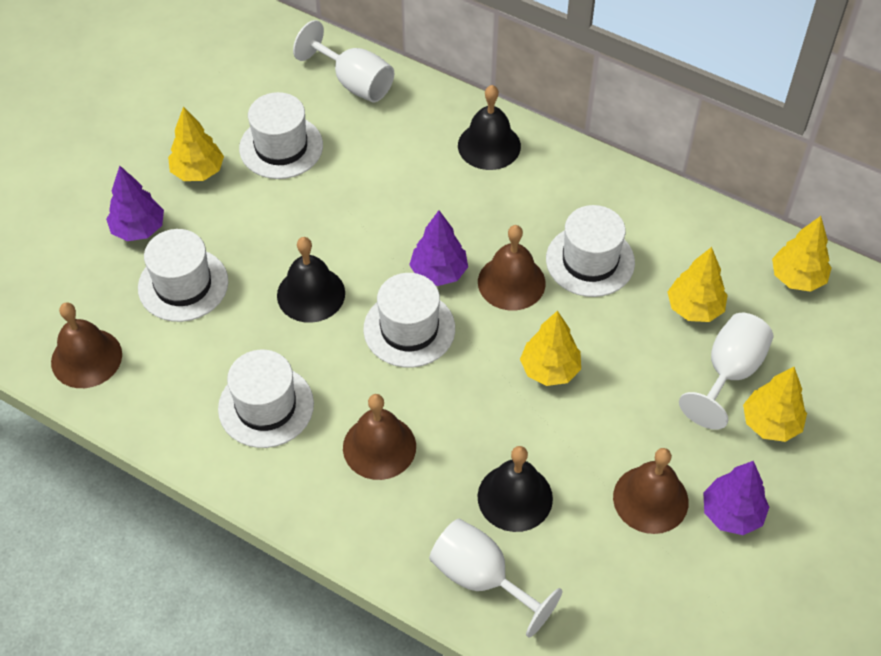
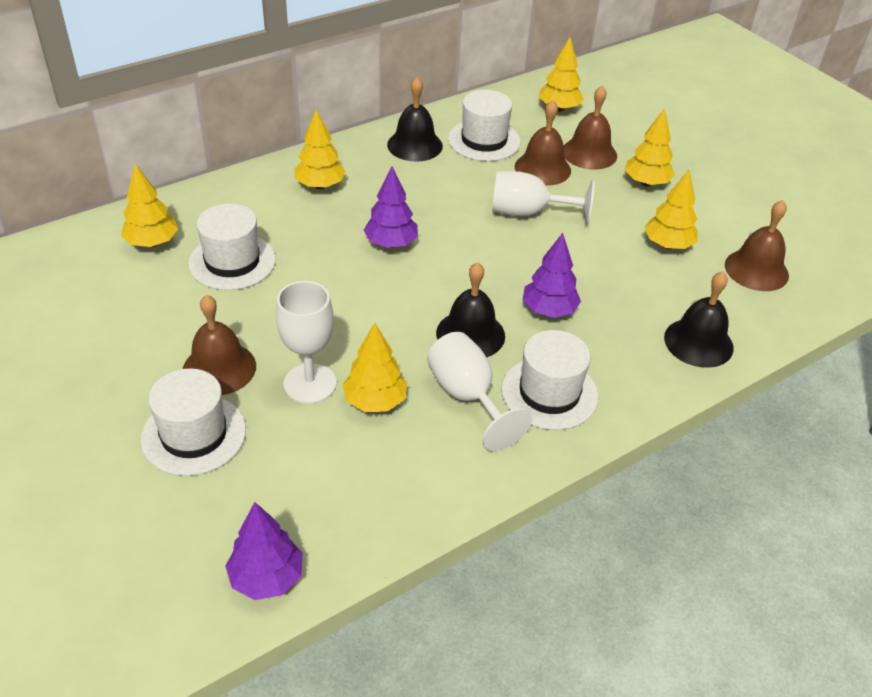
white hat: [138,229,228,322] [218,350,314,448] [239,92,323,179] [363,273,455,367] [546,205,635,297] = 5 -> [140,368,246,476] [188,204,276,290] [448,90,521,161] [501,330,598,430] = 4
yellow tree: [168,106,224,181] [520,310,581,386] [668,247,728,322] [743,367,807,442] [772,216,832,292] = 5 -> [121,164,178,247] [294,109,346,189] [342,322,407,412] [539,37,584,111] [625,109,675,187] [644,170,698,249] = 6

